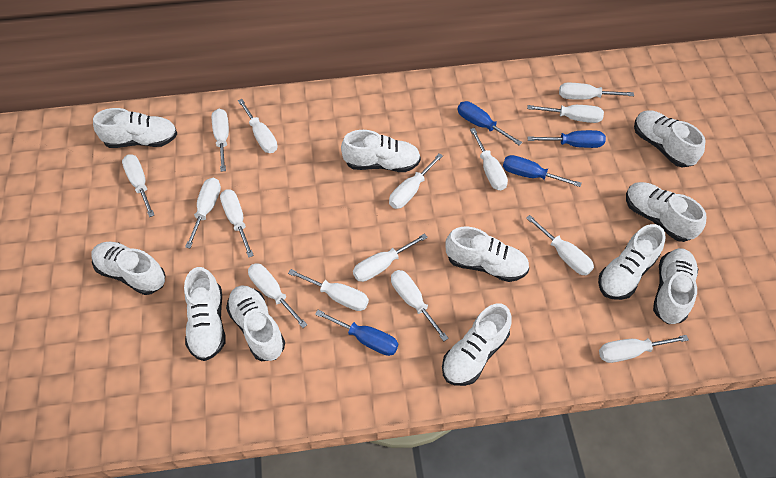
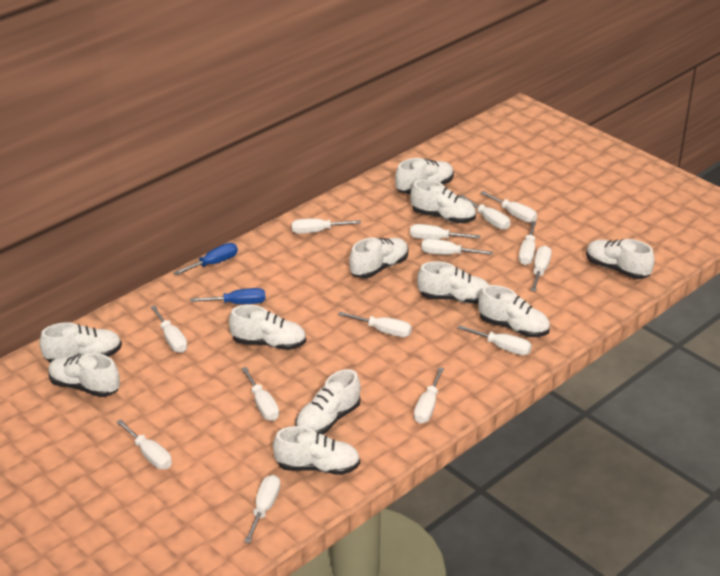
blue screwdriver: [315,310,398,356] [457,101,522,146] [503,155,582,187] [527,130,606,148] = 4 -> [174,243,238,275] [190,288,266,304] = 2
white screwdriver: [122,154,154,217] [185,178,221,248] [212,109,229,172] [220,189,254,258] [238,99,278,153] [248,263,308,328] [288,269,369,311] [353,233,428,282] [389,153,443,209] [391,270,449,341] [470,128,508,190] [526,215,594,275] [527,105,604,123] [559,83,634,100] [599,335,689,363] = 15 -> [116,419,172,469] [151,306,187,353] [241,367,279,421] [244,475,280,544] [291,218,361,234] [338,312,412,337] [410,224,480,239] [414,367,444,424] [421,239,493,255] [458,325,532,355] [459,195,510,230] [480,191,537,223] [519,221,536,265] [531,245,552,292] = 14

